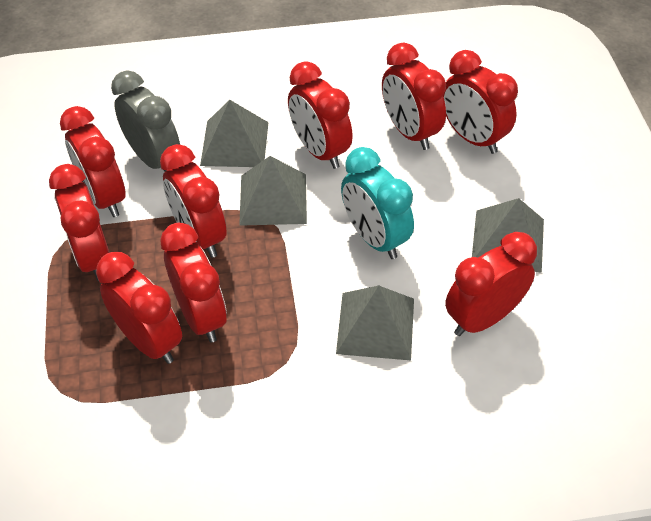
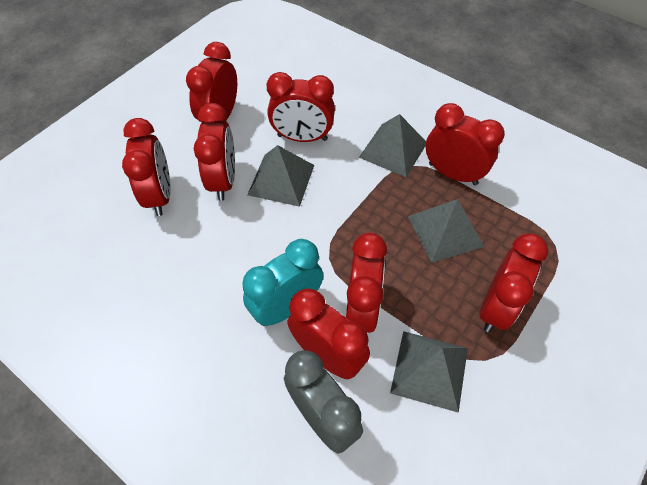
red clock: [49,164,110,281] [60,106,126,217] [96,252,182,364] [160,144,227,258] [160,223,227,343] [288,61,353,169] [382,43,446,150] [443,50,518,154] [445,232,537,336] = 9 -> [122,118,171,216] [186,42,237,122] [194,103,235,201] [267,72,335,142] [287,288,370,379] [346,233,387,333] [426,103,505,185] [480,233,548,332] = 8

